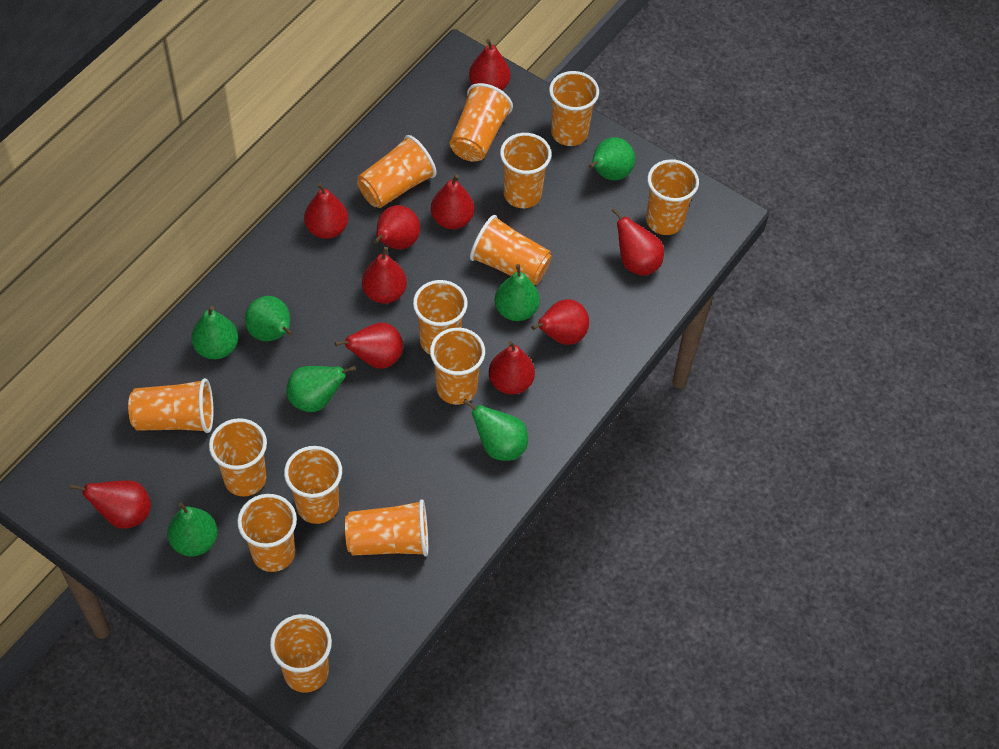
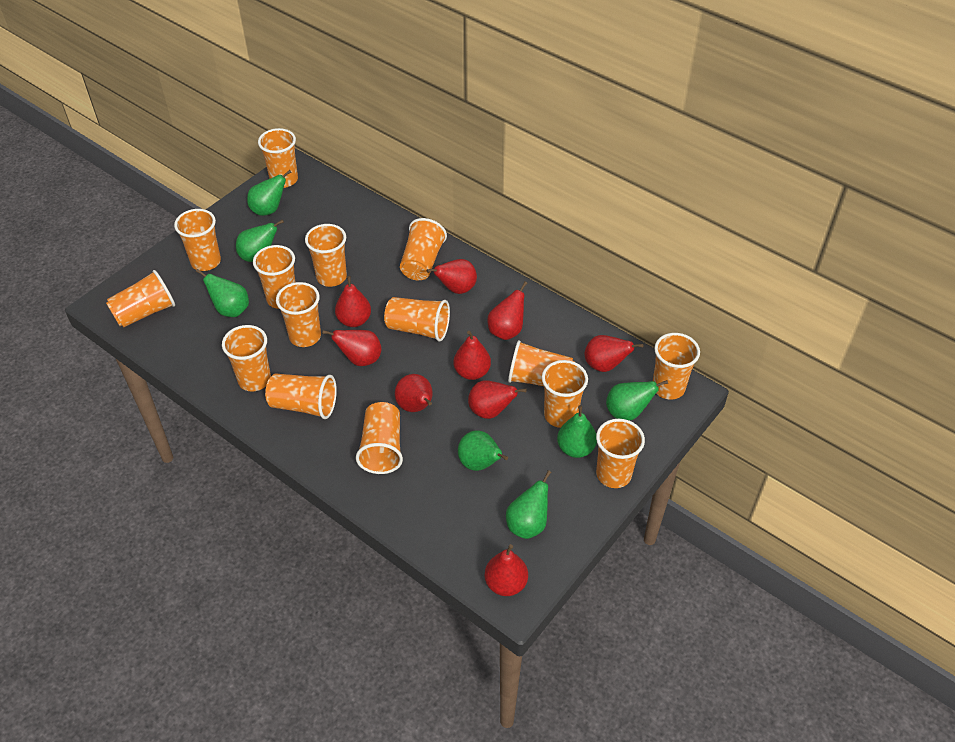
orange cup: [128,378,214,433] [209,418,267,497] [237,494,297,572] [270,614,332,693] [284,446,342,524] [345,499,428,556] [357,135,437,208] [413,280,468,354] [430,327,485,405] [450,83,513,162] [470,215,552,285] [500,133,551,208] [549,71,599,146] [646,159,699,235] = 14 -> [106,270,175,328] [174,209,221,271] [222,325,271,392] [253,245,296,309] [258,128,298,188] [265,373,337,419] [276,282,321,347] [305,224,347,287] [356,402,403,474] [384,297,450,342] [400,218,447,280] [508,340,575,386] [542,360,588,428] [596,419,645,488] [653,333,700,399] = 15
red pear: [70,480,151,529] [304,183,348,239] [335,323,403,369] [362,247,407,304] [374,205,420,249] [431,174,474,229] [469,39,510,90] [489,341,535,395] [531,299,589,345] [611,208,664,276] = 10 -> [322,330,382,366] [335,276,371,327] [395,374,433,412] [427,259,477,294] [454,331,491,380] [468,380,527,419] [485,544,528,596] [487,281,527,340] [585,335,643,372] = 9

